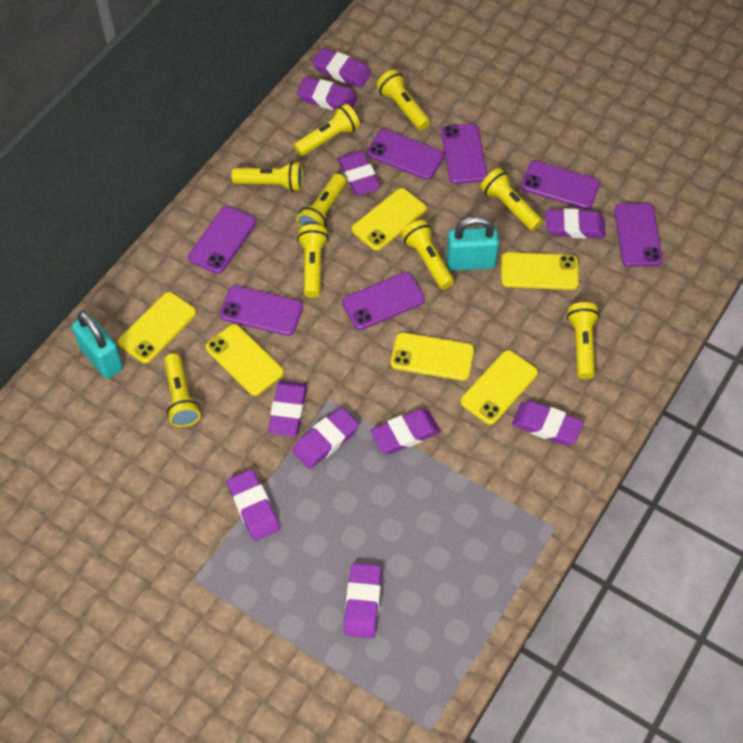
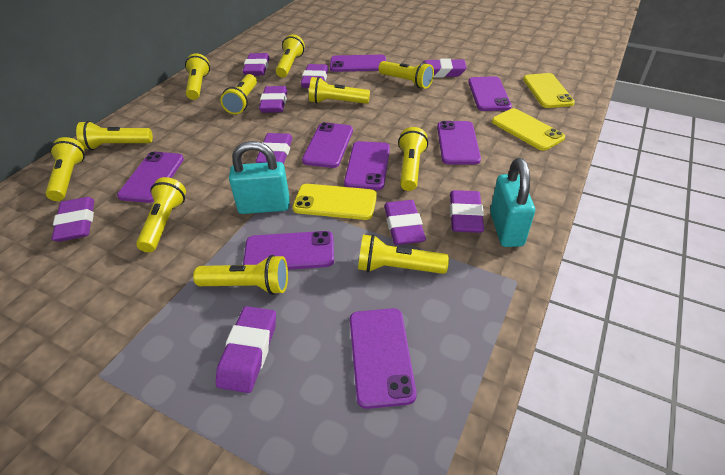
purple eraser: [227,469,280,541] [268,381,307,436] [292,407,359,469] [297,77,357,110] [312,48,371,88] [337,151,381,196] [344,563,382,638] [370,409,441,454] [512,401,584,445] [546,208,606,239] = 10 -> [52,197,94,242] [216,306,276,393] [242,53,270,76] [256,133,292,164] [259,86,288,113] [301,64,328,88] [384,200,426,245] [422,58,467,78] [450,190,484,233] = 9
purple phone: [188,206,256,274] [219,286,303,336] [342,272,425,330] [367,129,444,180] [441,124,487,184] [521,161,600,210] [614,203,663,267] = 7 -> [117,152,184,203] [243,231,334,270] [302,122,353,168] [330,55,386,72] [344,141,390,190] [350,308,417,409] [437,121,481,164] [468,76,512,111] = 8
yellow flashlight: [164,353,201,427] [231,161,303,192] [294,104,360,156] [296,174,346,228] [297,224,329,298] [376,69,430,131] [401,220,454,289] [480,168,543,231] [567,302,600,379] = 9 -> [46,137,85,201] [76,121,153,150] [136,177,186,253] [185,53,210,100] [193,255,288,295] [220,74,257,114] [276,34,305,78] [309,77,370,104] [358,234,449,274] [378,61,434,89] [398,127,428,191] = 11
yellow phone: [118,292,196,363] [206,324,284,396] [352,188,427,251] [391,332,474,381] [460,350,538,425] [501,252,579,290] = 6 -> [293,184,377,220] [492,108,565,151] [523,73,575,108] = 3

